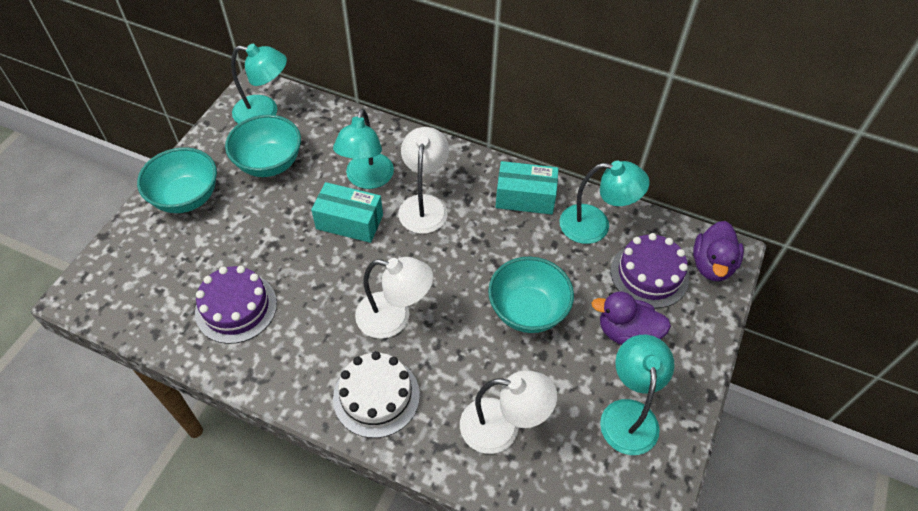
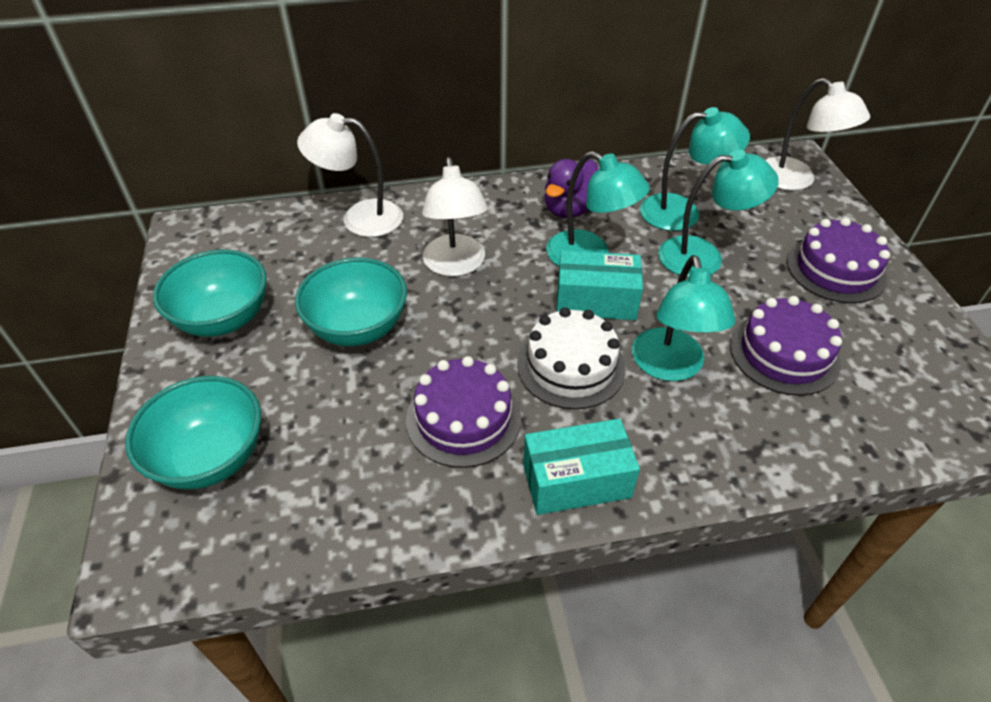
purple cake: [195,266,277,344] [611,233,689,308] = 2 -> [406,356,521,468] [730,296,842,396] [787,218,890,303] = 3
purple duck: [592,291,671,345] [693,221,744,281] = 2 -> [545,159,598,218] = 1

